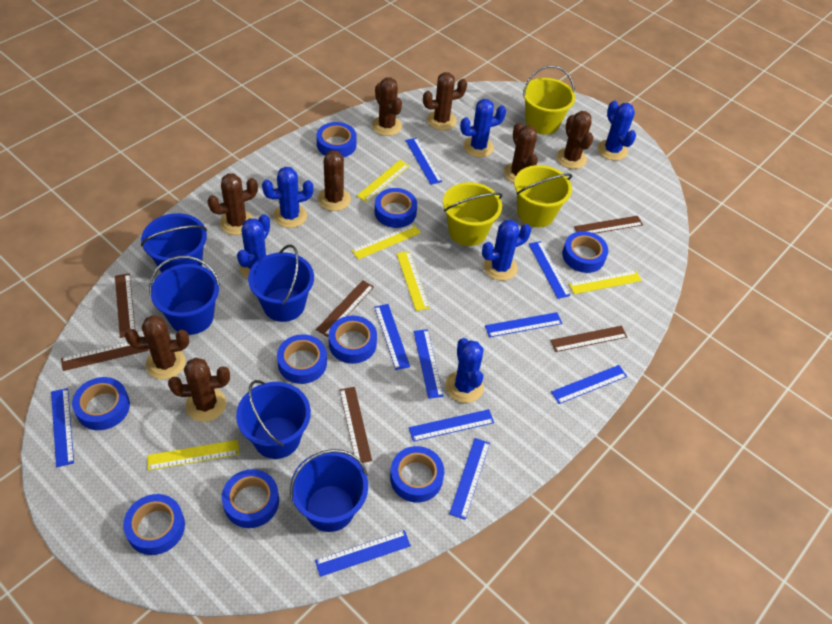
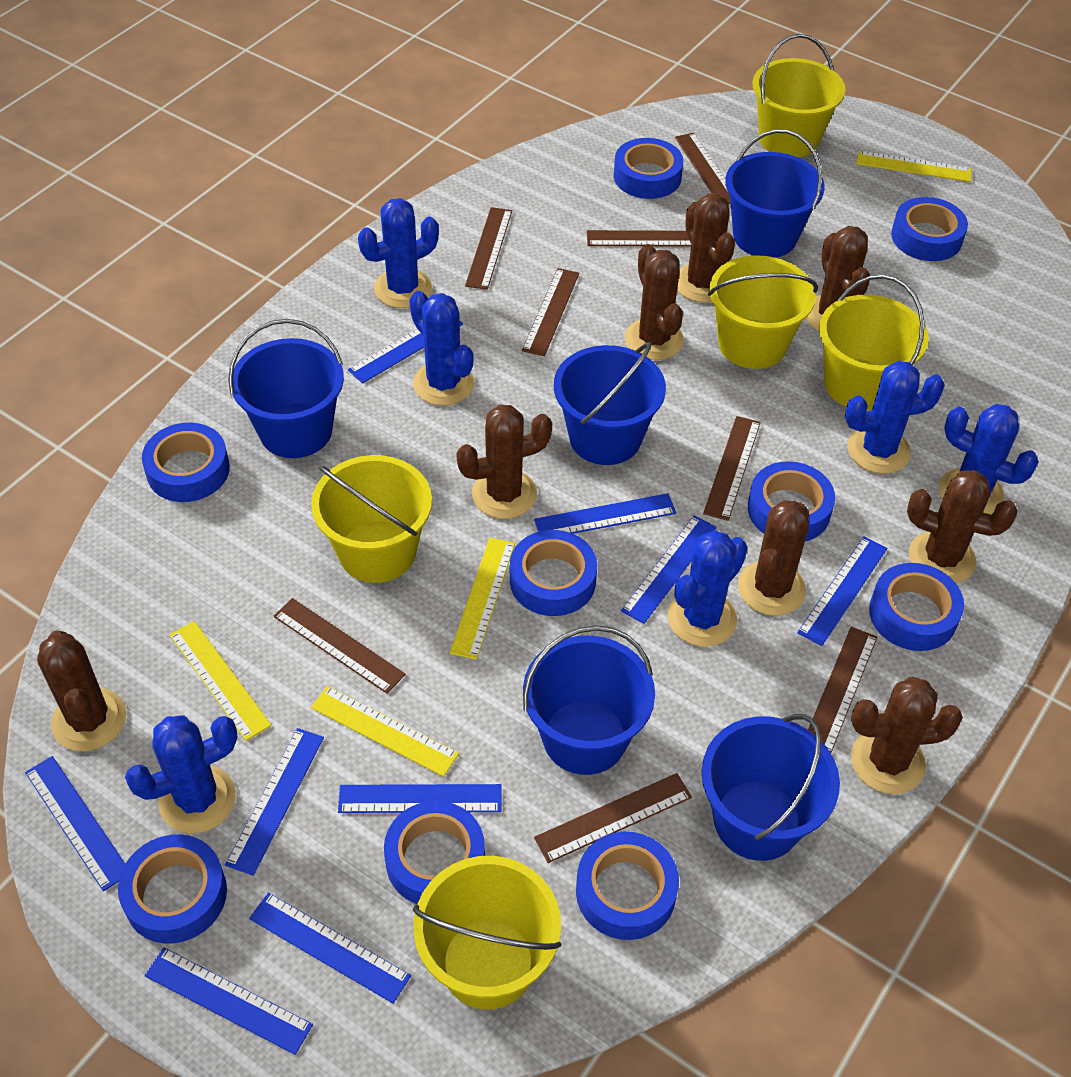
blue ruler: [51,388,74,467] [315,530,411,577] [374,304,410,370] [405,138,442,185] [409,409,494,442] [413,329,444,399] [449,438,490,520] [485,312,562,337] [529,241,570,299] [551,365,627,404] = 10 -> [25,756,125,891] [145,947,313,1055] [225,728,324,876] [249,893,411,1004] [338,784,502,813] [348,320,463,384] [534,493,676,534] [621,516,717,624] [797,536,888,646] = 9
brown ruler: [61,342,149,371] [115,273,135,338] [316,280,374,337] [339,387,372,463] [550,326,627,352] [574,216,643,234] = 6 -> [274,598,406,694] [465,207,512,290] [522,268,579,356] [534,773,692,863] [587,230,691,247] [675,133,731,204] [703,416,761,521] [808,627,877,753] = 8
yellow bucket: [443,182,502,246] [514,165,572,227] [523,65,575,135] = 3 -> [311,455,432,583] [413,856,562,1010] [708,255,818,369] [753,34,845,158] [819,275,928,410] = 5
yellow ruler: [147,440,240,471] [352,224,421,260] [357,160,410,202] [396,251,430,311] [569,270,642,294] = 5 -> [170,621,272,741] [311,686,459,777] [450,538,515,660] [857,151,972,182] = 4

